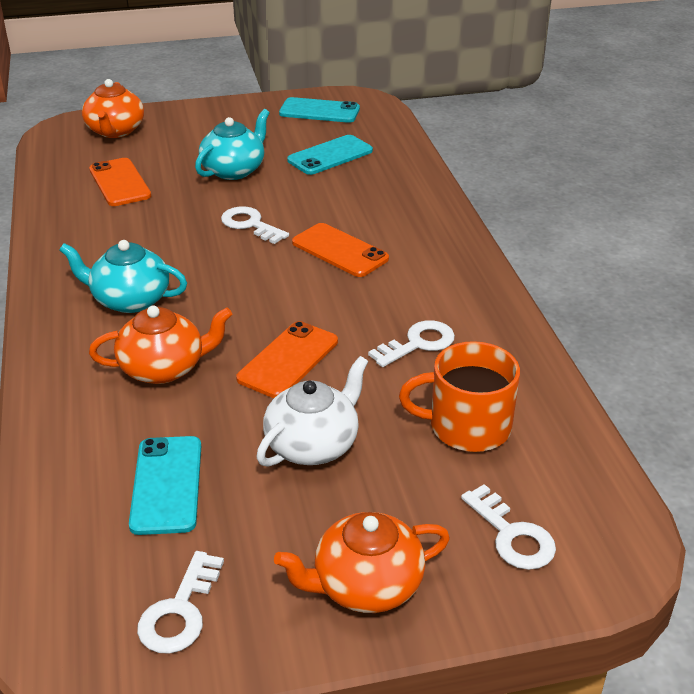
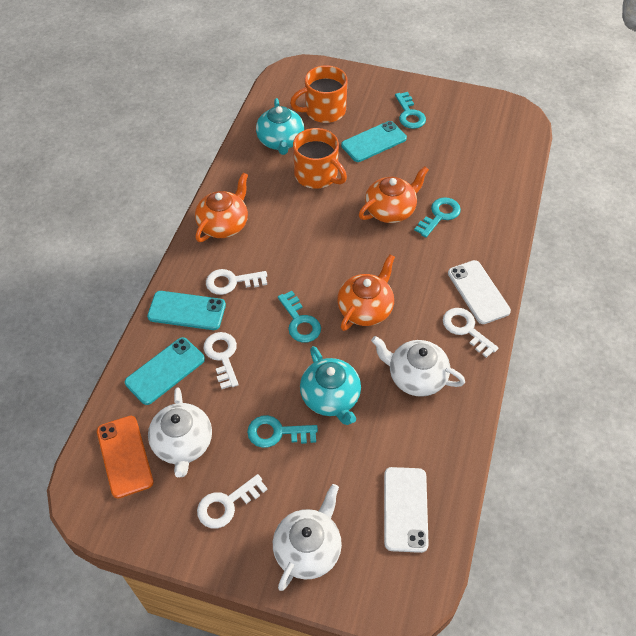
orange mug: [399,341,520,452] = 1 -> [290,65,348,123] [293,128,347,189] = 2
orange phone: [89,158,151,206] [236,321,338,398] [292,223,389,277] = 3 -> [97,416,154,499] = 1
turquoise key: none = 0 -> [247,415,318,448] [278,291,321,343] [395,92,426,129] [414,197,461,238] = 4
white phone: none = 0 -> [384,467,429,553] [448,260,511,324] = 2
white teapot: [256,356,368,467] = 1 -> [148,387,212,477] [273,484,342,591] [371,336,465,397] = 3

